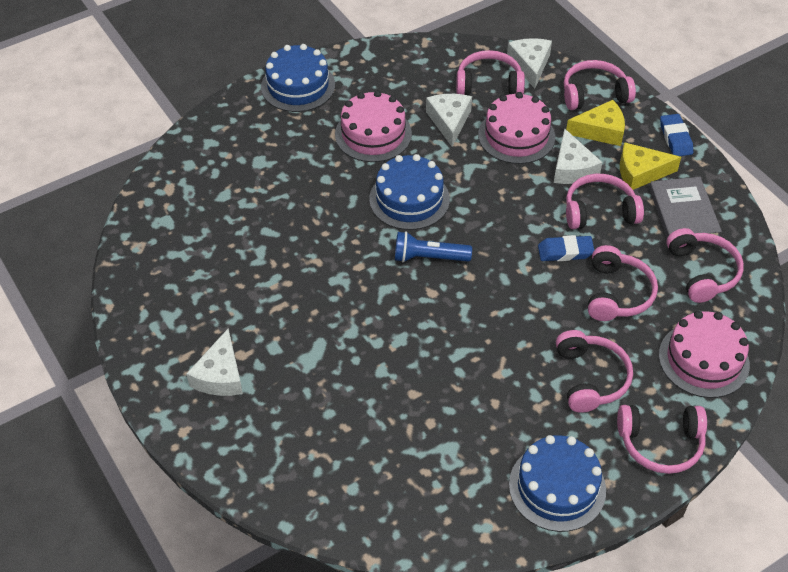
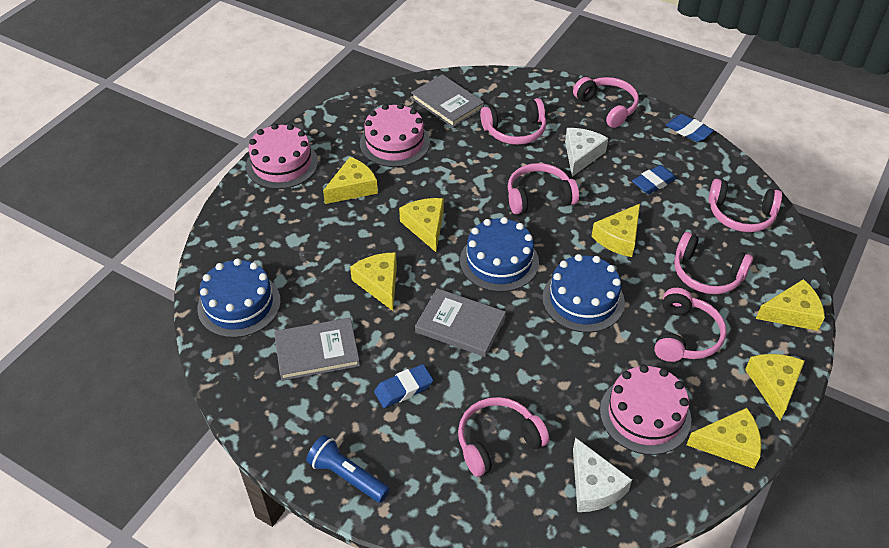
blue eraser: [538,235,594,261] [660,114,693,156] = 2 -> [374,364,433,408] [632,165,677,194] [666,114,714,142] = 3
grey book: [649,177,722,238] = 1 -> [274,318,360,381] [411,74,484,128] [415,288,506,357] = 3
white cheese: [186,329,243,396] [426,94,472,147] [507,38,552,89] [554,128,602,184] = 4 -> [565,128,608,177] [573,437,632,512] = 2
yellow cheese: [566,100,625,146] [620,142,681,190] = 2 -> [323,157,378,204] [350,252,397,311] [399,198,444,252] [591,204,640,257] [687,408,762,469] [745,354,805,421] [756,279,825,331] = 7

